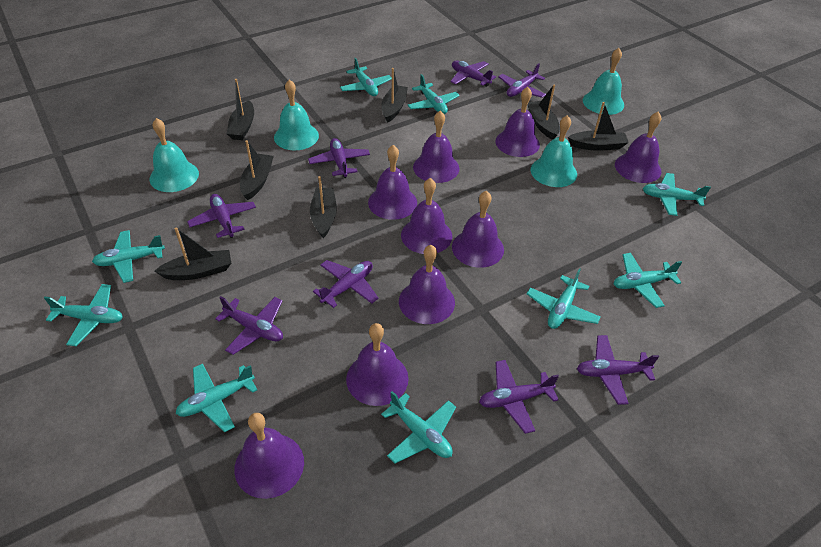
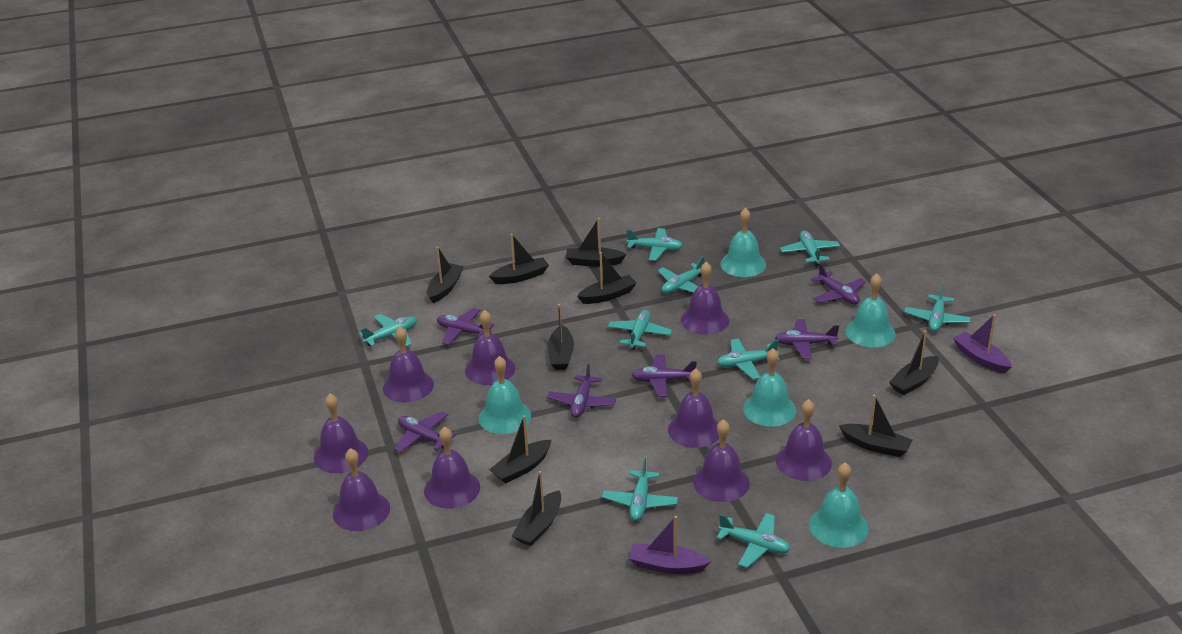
black boat: [154,227,231,280] [227,79,254,140] [240,140,274,200] [310,176,337,238] [381,68,408,123] [527,84,560,140] [568,102,629,151] = 7 -> [427,247,464,303] [489,234,549,284] [489,415,552,484] [512,471,561,546] [548,304,574,370] [566,218,626,267] [577,252,637,304] [839,395,913,457] [889,330,939,395] = 9
purple boat: none = 0 -> [629,516,711,574] [953,314,1012,373] = 2
purple plane: [187,194,256,238] [215,296,283,355] [308,138,370,178] [313,260,379,308] [450,61,496,87] [479,360,559,434] [498,63,546,98] [577,335,659,405] = 8 -> [394,411,456,453] [437,308,494,345] [547,364,616,418] [632,354,697,397] [775,319,839,359] [811,263,866,305] = 6
turquoise bell: [150,118,199,192] [274,79,319,150] [531,115,577,187] [583,48,624,115] = 4 -> [479,356,531,434] [720,208,766,277] [743,348,796,427] [809,462,869,548] [845,274,896,348] = 5

